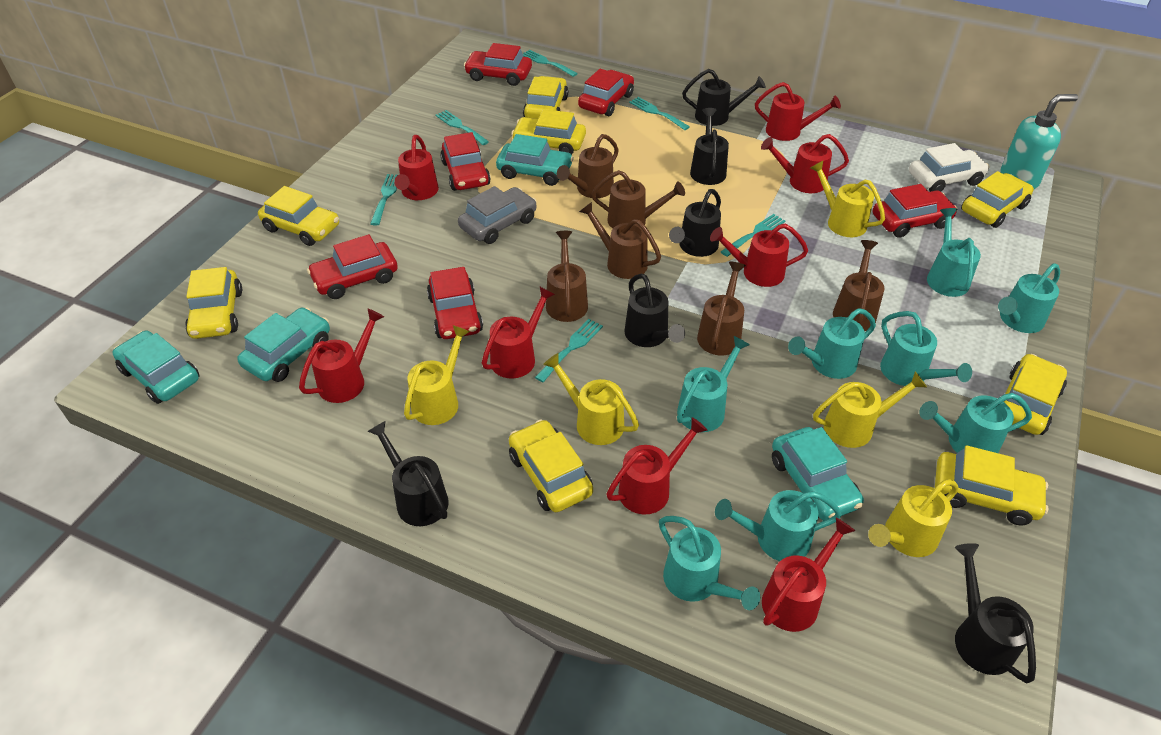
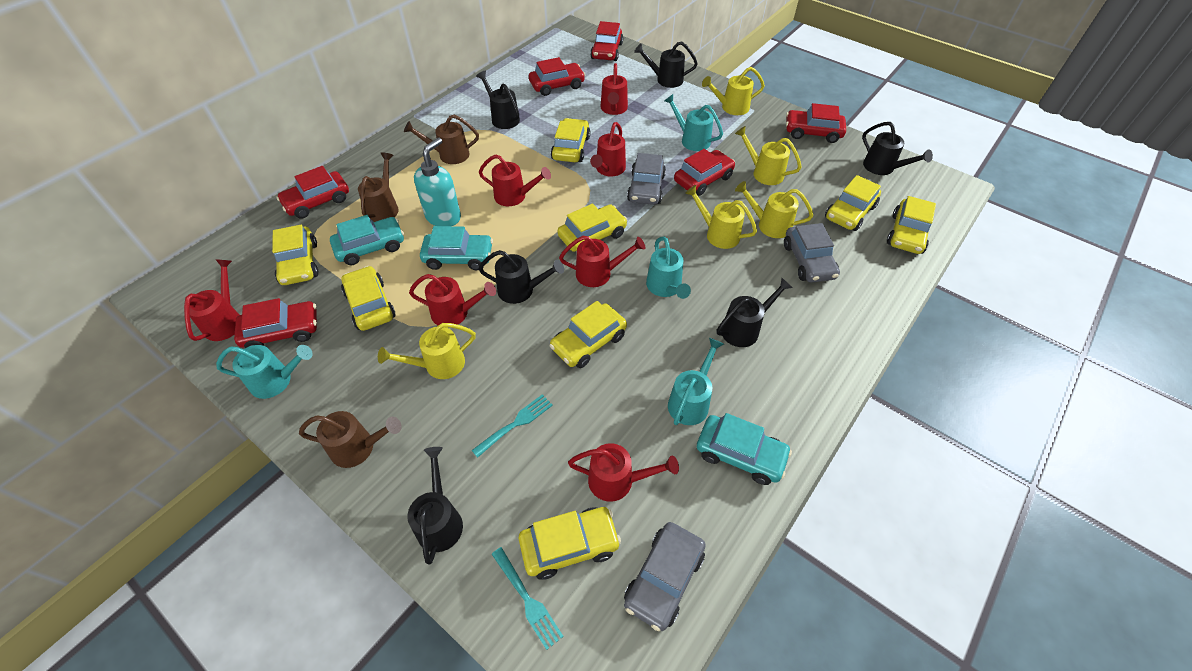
brown watering can: [546,231,588,322] [557,134,619,198] [579,202,661,279] [591,170,685,229] [697,262,746,355] [833,240,884,331] = 6 -> [299,411,402,468] [358,152,398,222] [404,115,479,164] = 3
grey car: [458,186,537,244] = 1 -> [624,522,706,631] [627,153,666,205] [784,223,840,283] = 3
red watering can: [299,309,384,403] [394,135,439,200] [482,287,555,379] [606,417,708,515] [710,224,808,287] [755,82,841,141] [761,134,849,193] [762,518,855,632] = 8 -> [184,259,239,341] [409,274,496,325] [479,154,551,206] [559,236,646,287] [568,443,679,501] [590,122,626,176] [601,63,628,115] = 7
turquoise car: [112,331,200,404] [237,307,330,382] [496,134,574,186] [772,427,864,521] = 4 -> [330,215,404,265] [420,226,493,270] [697,413,792,485] = 3
turquoise fork: [370,174,398,226] [435,110,489,145] [523,50,578,77] [535,319,603,382] [629,97,690,130] [721,214,785,257] = 6 -> [472,394,553,458] [492,547,564,650] = 2
turquoise watering can: [659,516,760,610] [677,336,750,432] [715,490,842,561] [788,308,876,379] [880,311,972,386] [919,393,1032,453] [927,208,981,297] [998,264,1060,333] = 8 -> [216,345,313,399] [646,237,691,299] [664,94,723,151] [668,338,724,425] = 4
white car: [909,143,990,192] = 1 -> none = 0

